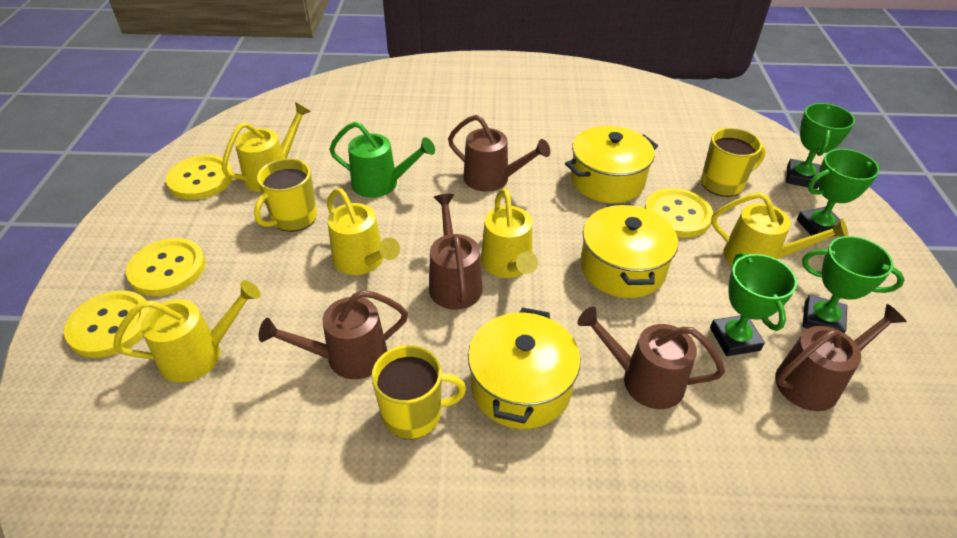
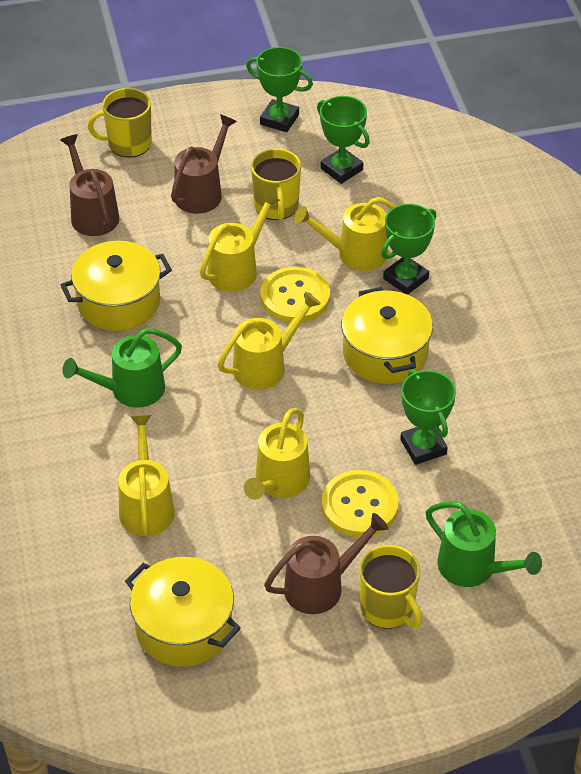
brown watering can: [259,290,408,379] [429,194,483,310] [448,115,550,192] [577,306,725,409] [775,304,907,411] = 5 -> [60,134,119,236] [171,114,237,214] [264,513,389,614] = 3
green watering can: [329,122,435,198] = 1 -> [63,328,182,408] [426,501,542,587] = 2
yellow button: [64,291,151,358] [126,238,206,296] [166,155,233,200] [645,188,713,238] = 4 -> [260,267,330,323] [321,470,399,537] = 2

